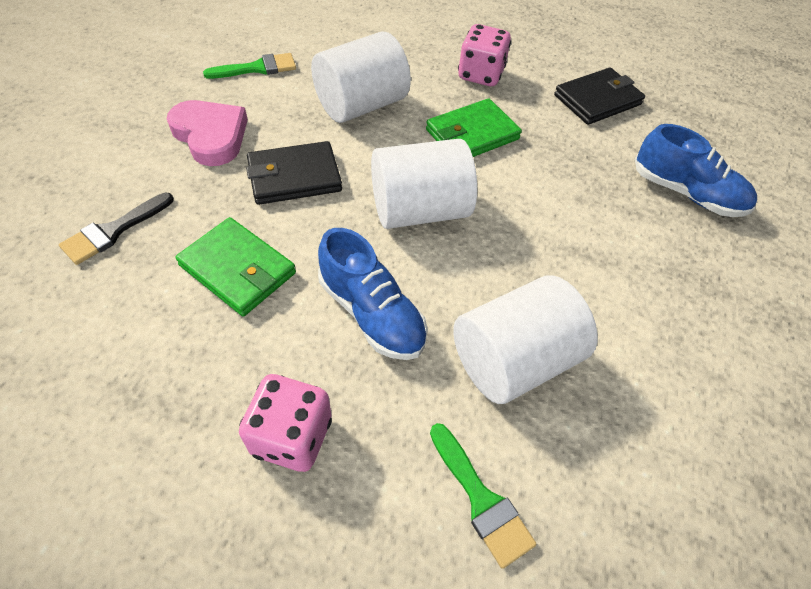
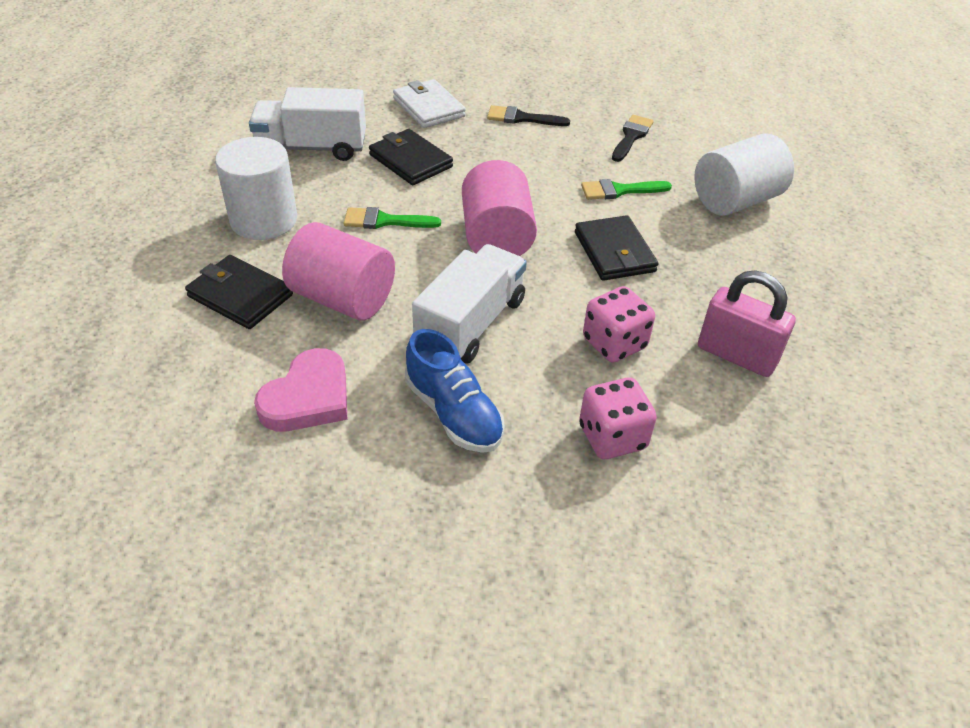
black brush: [59,193,174,265] = 1 -> [487,105,570,126] [612,115,654,162] = 2
black wallet: [246,141,342,205] [554,68,645,125] = 2 -> [185,255,293,329] [369,129,453,185] [575,215,658,281] = 3
blue shoe: [318,228,428,360] [635,124,757,217] = 2 -> [405,329,505,453] = 1
green wallet: [175,217,296,316] [426,98,522,157] = 2 -> none = 0
pink cylinder: none = 0 -> [282,222,395,321] [462,160,537,256] = 2
pink padlock: none = 0 -> [698,270,796,377] = 1
white cylinder: [311,32,411,123] [371,139,477,229] [453,275,598,404] = 3 -> [215,137,297,240] [694,133,794,216] = 2
white truck: none = 0 -> [249,87,366,161] [412,244,527,364] = 2
white wallet: none = 0 -> [393,79,466,128] = 1

